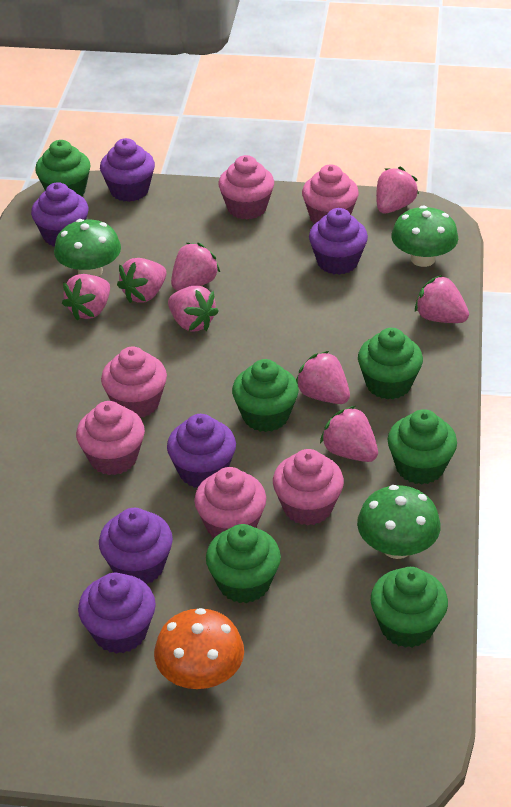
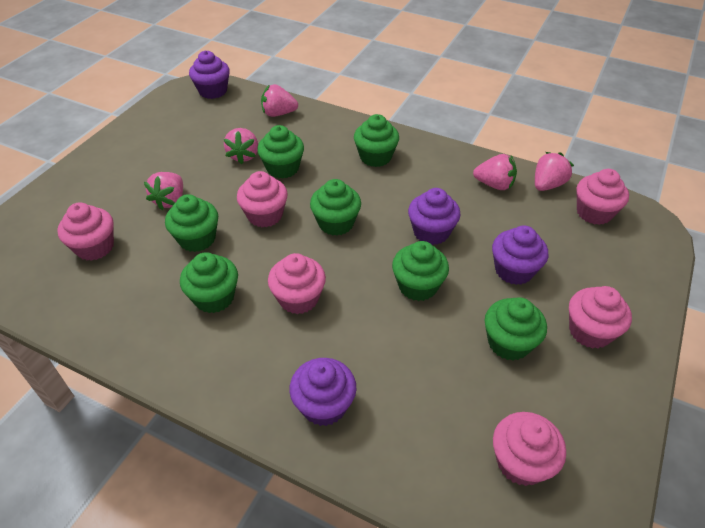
green cupcake: [35,140,91,196] [206,524,281,603] [232,359,299,432] [358,328,423,399] [371,567,448,648] [387,409,457,485] = 6 -> [165,194,218,252] [180,252,238,313] [257,125,304,179] [310,179,361,236] [354,114,399,167] [392,241,449,301] [484,297,547,360] = 7
green mushroom: [54,219,121,277] [357,485,441,559] [391,205,458,267] = 3 -> none = 0
orange mushroom: [154,608,244,689] = 1 -> none = 0
pink strawberry: [62,274,110,321] [117,258,167,303] [168,286,219,332] [171,243,220,291] [296,351,350,404] [320,406,378,462] [376,167,419,213] [415,275,469,323] = 8 -> [144,172,183,210] [224,128,258,164] [261,84,298,117] [473,154,517,190] [535,152,574,191] = 5
purple cupcake: [31,182,89,247] [78,573,156,654] [99,508,173,584] [100,138,155,202] [167,414,236,488] [309,208,368,275] = 6 -> [189,51,230,99] [289,358,356,426] [408,188,461,245] [492,226,548,285] = 4

